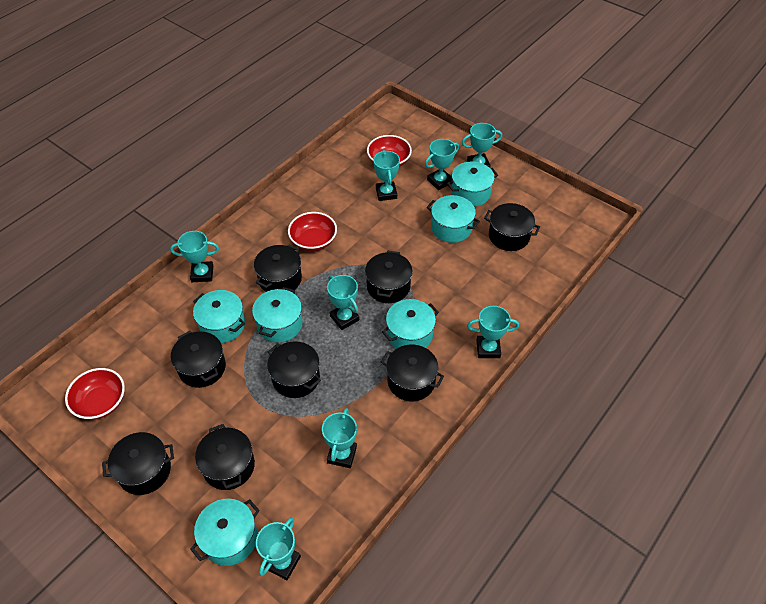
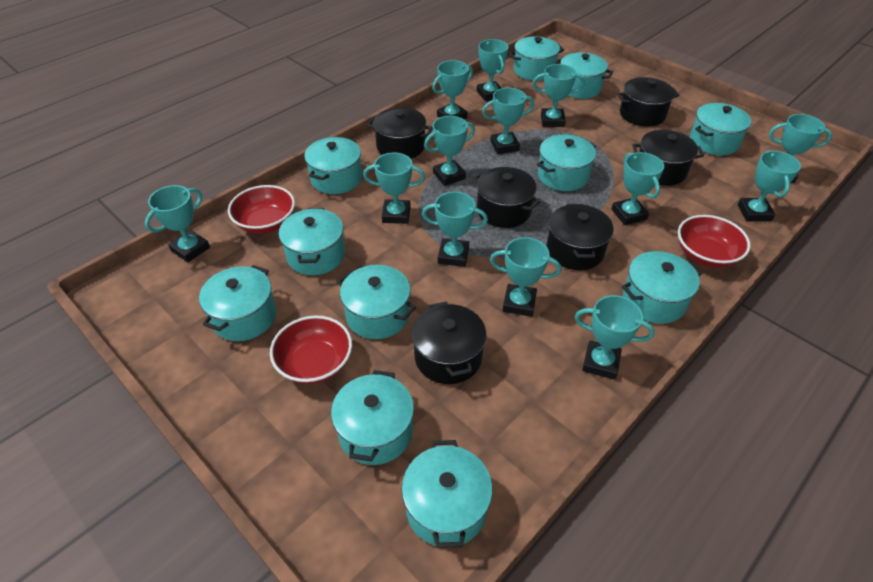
black pot: [102,432,174,495] [171,331,226,388] [195,424,255,490] [254,244,302,292] [267,341,321,398] [365,251,413,303] [381,345,444,401] [484,203,540,251] = 8 -> [367,107,433,159] [412,301,486,384] [473,167,540,228] [547,204,614,270] [617,77,680,127] [632,130,704,186] = 6
turquoise pot: [190,499,260,566] [193,290,245,343] [252,287,303,342] [382,299,439,349] [427,195,480,243] [447,161,498,207] = 6 -> [199,265,276,341] [279,208,345,275] [304,137,362,194] [331,370,414,465] [337,265,416,339] [402,440,493,548] [509,36,564,81] [537,135,596,191] [555,52,613,99] [622,251,702,324] [690,103,751,155] = 11
turquoise trophy: [170,231,219,282] [256,517,301,580] [322,408,357,468] [327,275,359,330] [373,150,400,201] [425,139,459,190] [462,123,502,168] [467,306,519,358] = 8 -> [145,185,210,262] [363,153,425,224] [422,192,488,267] [424,116,475,186] [432,60,473,119] [477,39,509,101] [482,88,534,154] [490,237,561,317] [532,64,585,127] [575,295,655,380] [612,152,664,225] [738,150,801,222] [769,114,832,183] = 13

